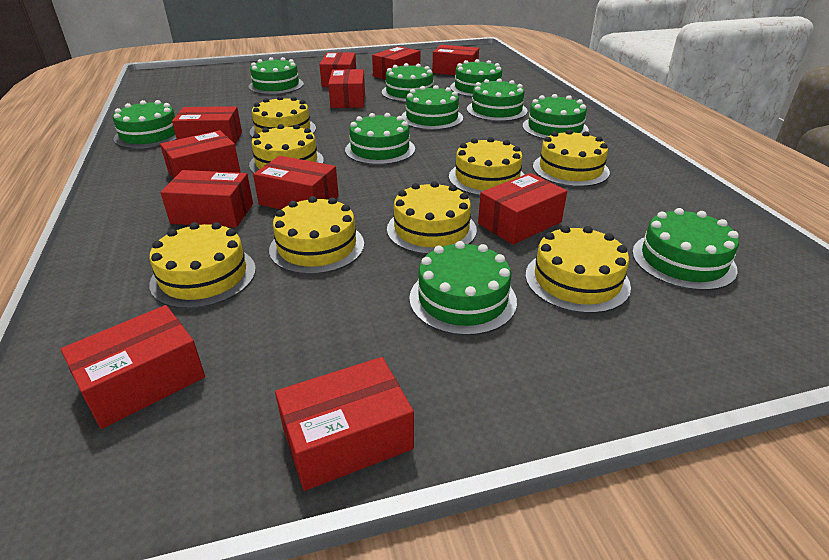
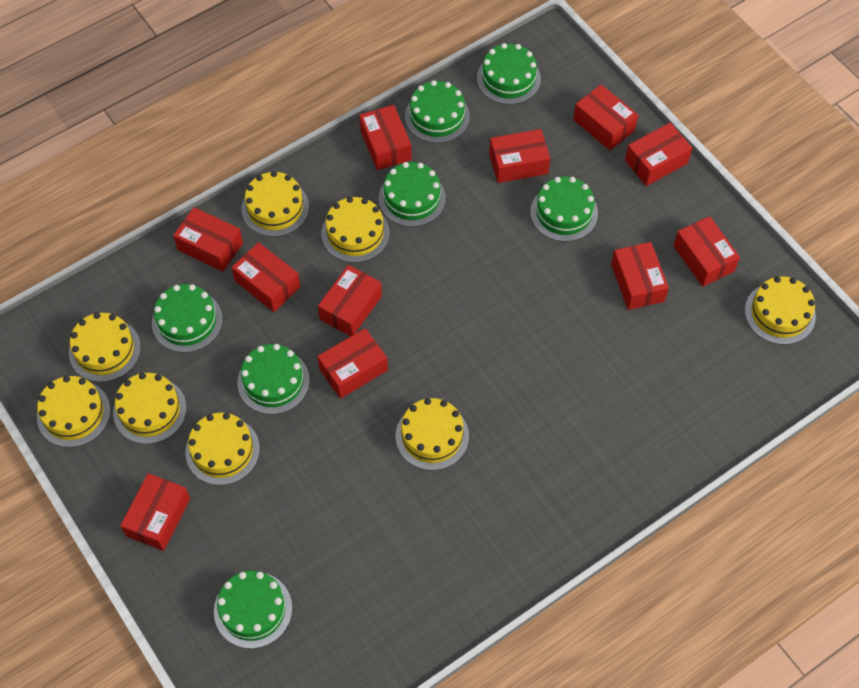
green cake: [113,100,177,149] [248,57,304,95] [345,113,415,165] [382,63,433,102] [401,85,463,130] [409,241,517,336] [450,59,502,97] [467,78,527,121] [523,94,589,139] [632,208,739,291] = 10 -> [152,284,223,353] [214,571,292,649] [237,344,310,414] [379,162,446,227] [405,80,470,143] [477,43,541,105] [530,177,598,242] = 7

